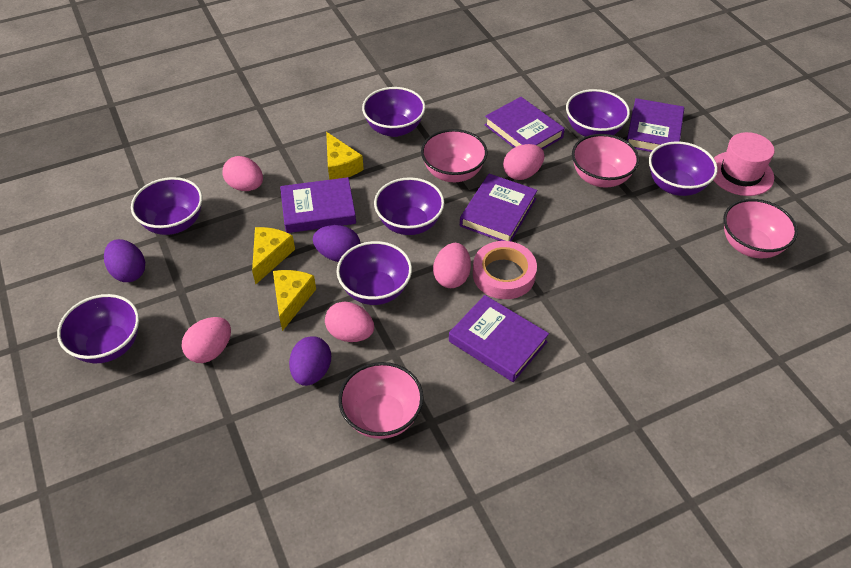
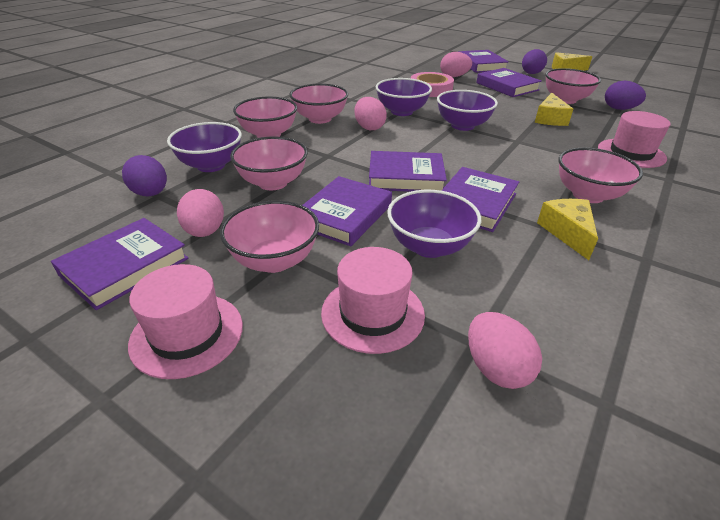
pink bowl: [338,362,424,439] [421,129,488,182] [572,134,639,188] [723,199,798,258] = 4 -> [220,201,319,273] [230,136,308,190] [233,97,297,138] [289,84,348,124] [545,68,601,104] [558,148,643,203] = 6
pink egg: [181,317,231,363] [222,156,263,191] [325,302,374,342] [433,243,471,288] [503,144,544,180] = 5 -> [177,189,224,237] [354,97,387,130] [440,52,472,77] [468,312,542,389] = 4
pink hat: [713,132,774,196] = 1 -> [128,264,243,379] [321,247,425,354] [598,111,671,168] = 3
purple book: [280,177,356,233] [449,295,549,382] [460,174,538,241] [485,97,565,150] [627,98,684,152] = 5 -> [51,218,189,310] [303,176,392,246] [369,151,447,192] [441,167,519,232] [458,50,509,73] [476,68,542,97] = 6
purple bowl: [57,294,139,363] [131,177,203,235] [337,241,412,305] [362,87,425,137] [374,177,444,235] [566,89,630,137] [649,141,718,196] = 7 -> [167,122,242,172] [376,78,432,116] [387,190,481,258] [437,90,498,131] = 4

